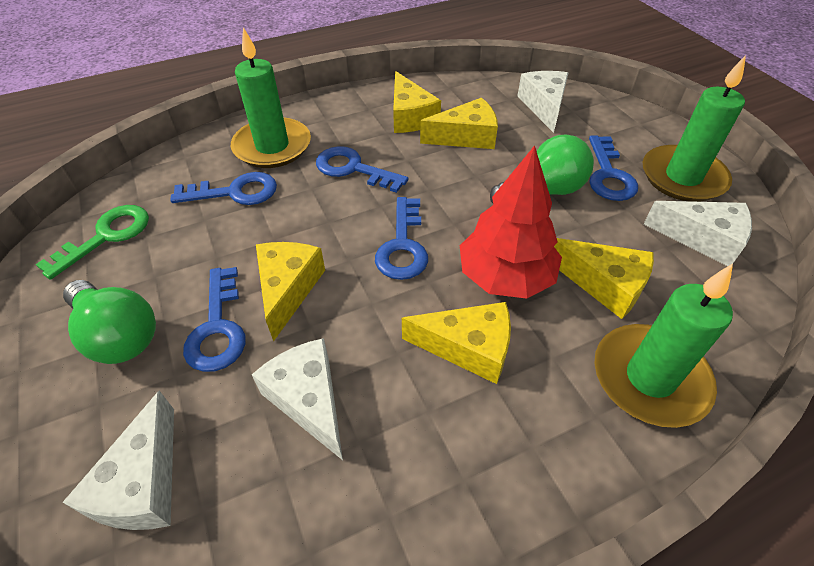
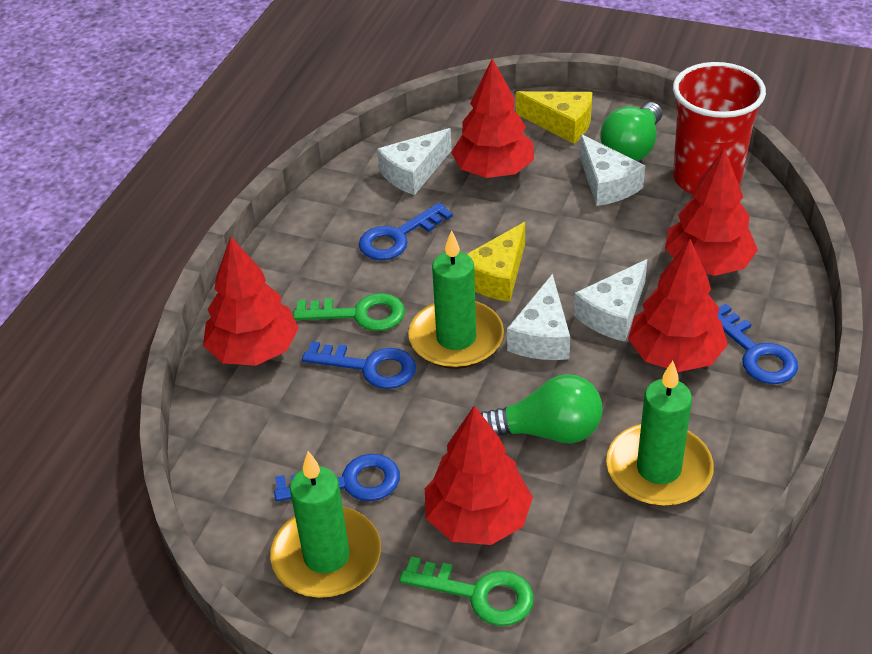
blue key: [170,172,277,205] [183,267,246,372] [316,146,408,193] [375,197,428,280] [589,135,638,201] = 5 -> [274,454,400,502] [302,341,416,389] [359,202,453,260] [717,304,798,384] = 4
green key: [36,205,149,280] = 1 -> [293,293,405,331] [400,556,534,626] = 2
red cup: none = 0 -> [673,62,766,194] = 1
red tree: [460,145,562,299] = 1 -> [203,236,299,366] [425,405,533,545] [451,58,534,178] [628,239,728,372] [665,148,758,276] = 5
yellow cheese: [256,242,325,341] [393,71,441,133] [402,302,511,384] [420,98,498,149] [554,238,654,319] = 5 -> [467,222,525,302] [516,91,592,144] = 2

